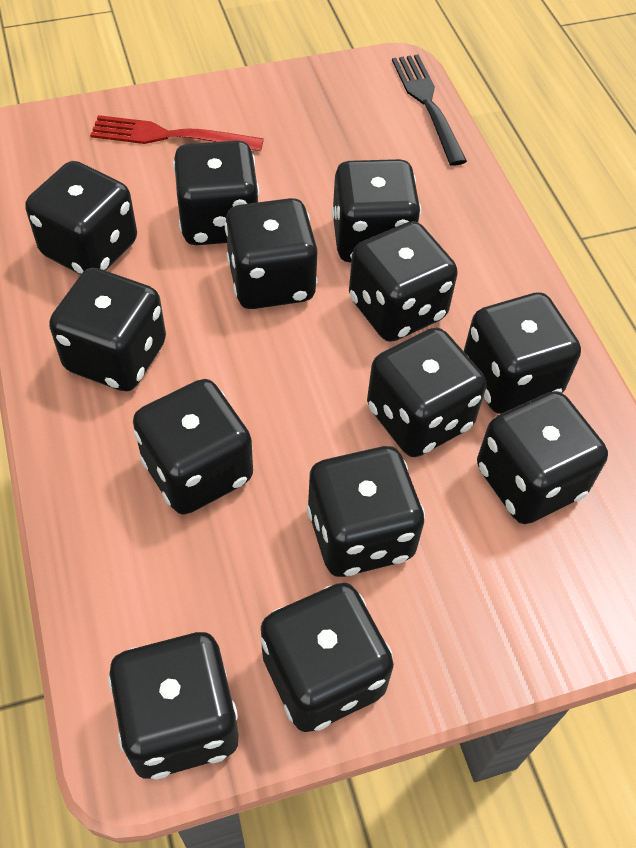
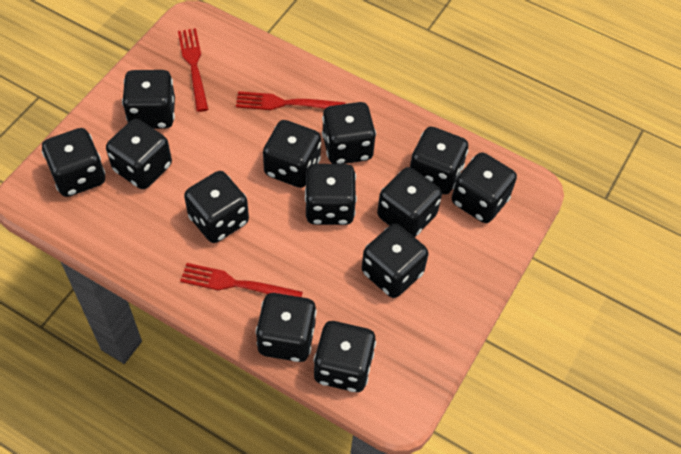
black fork: [392,55,467,166] = 1 -> none = 0
red fork: [90,115,264,151] = 1 -> [178,28,208,112] [180,263,303,297] [236,91,345,110] = 3

